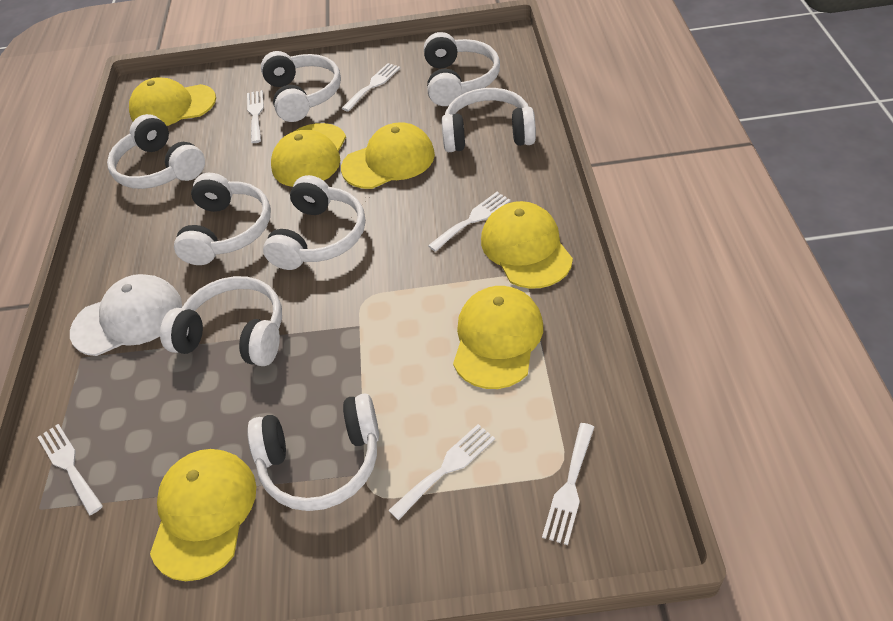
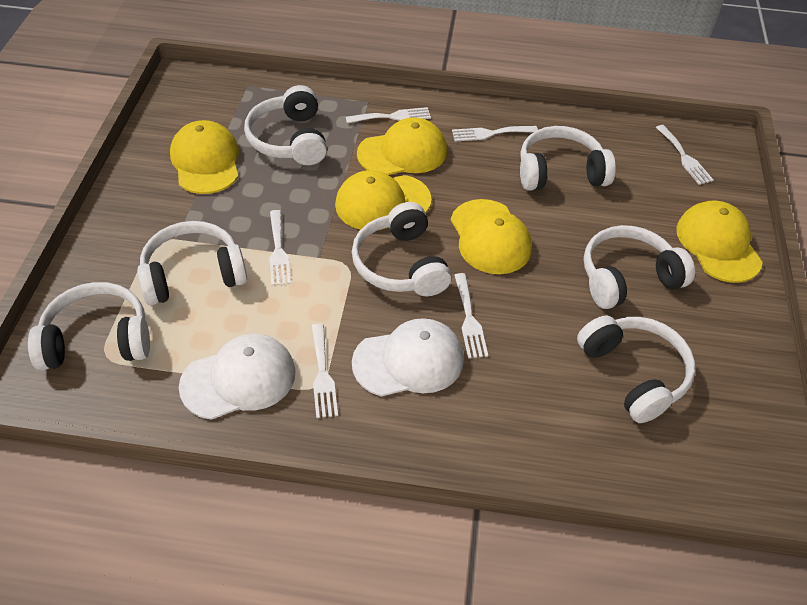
white cap: [70,274,182,356] = 1 -> [179,334,296,420] [352,318,464,397] = 2
white headphones: [107,114,205,189] [160,276,282,366] [174,173,271,265] [247,393,379,511] [261,51,341,122] [263,175,365,270] [424,32,500,106] [442,88,536,152] = 8 -> [28,282,150,370] [137,221,247,305] [244,85,327,165] [352,202,452,296] [520,126,616,191] [577,315,695,423] [584,225,695,309] = 7
yellow cap: [129,77,216,126] [150,449,256,581] [271,123,346,187] [341,122,435,189] [453,286,543,389] [481,201,573,289] = 6 -> [170,120,239,194] [335,170,432,230] [357,118,447,175] [451,199,532,274] [676,200,763,283] = 5

